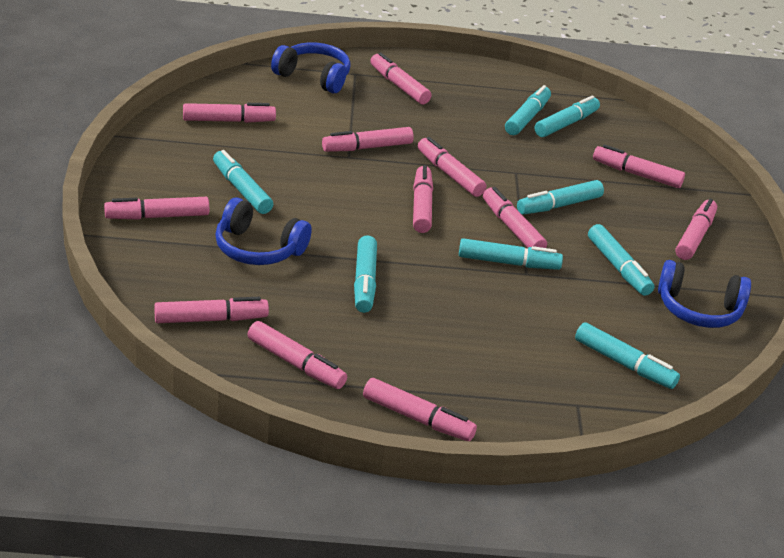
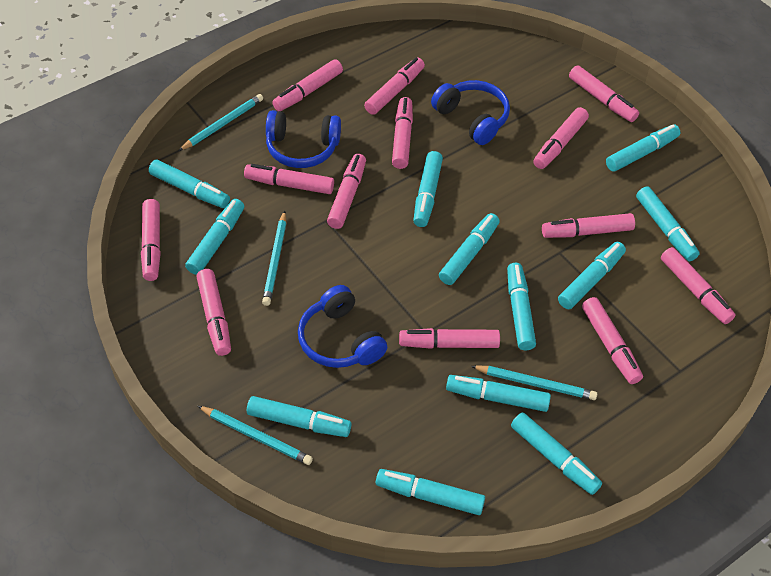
pink marker: [104,197,209,220] [154,297,269,323] [183,103,276,123] [247,321,347,389] [322,127,414,152] [363,378,477,441] [370,52,432,104] [413,165,433,233] [418,137,486,197] [483,187,547,248] [593,145,685,188] [675,199,717,260] = 12 -> [141,199,161,281] [197,269,231,356] [244,164,334,194] [272,59,343,111] [327,154,366,229] [364,58,425,115] [392,97,413,169] [399,328,500,349] [533,107,589,169] [542,213,635,238] [569,65,639,122] [582,297,643,384] [661,247,736,324] = 13
turquoise marker: [213,150,273,214] [354,235,377,313] [459,238,563,270] [505,85,551,135] [517,180,604,215] [535,95,600,137] [575,322,680,389] [588,224,654,296] = 8 -> [149,159,230,208] [185,199,244,275] [247,396,352,437] [376,469,485,515] [413,151,443,227] [439,213,500,285] [446,375,551,412] [507,263,536,350] [511,412,602,495] [558,242,626,309] [606,124,681,172] [636,186,700,261] = 12
turquoise pencil: none = 0 -> [178,94,263,151] [198,406,313,465] [262,211,286,306] [471,365,597,400] = 4

